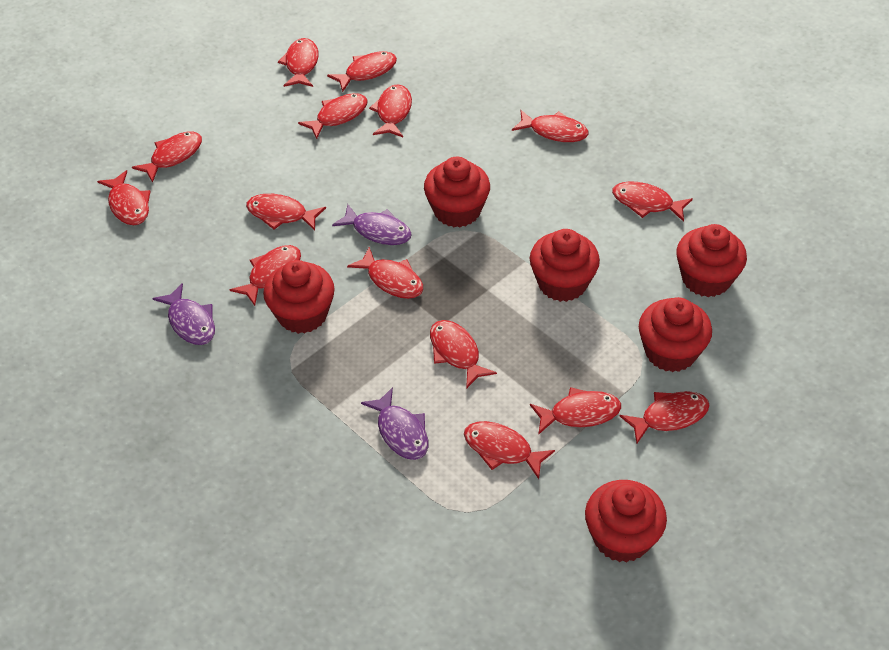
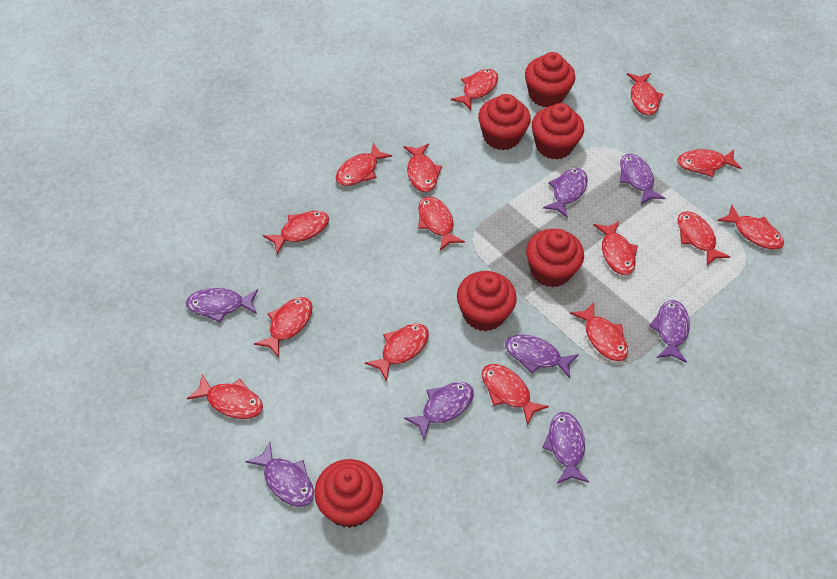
purple fish: [152,283,215,345] [332,204,412,245] [361,387,428,460] = 3 -> [186,288,258,322] [245,442,314,507] [404,382,474,440] [505,335,579,379] [542,412,589,484] [543,168,588,219] [620,154,665,204] [649,300,690,363] = 8

